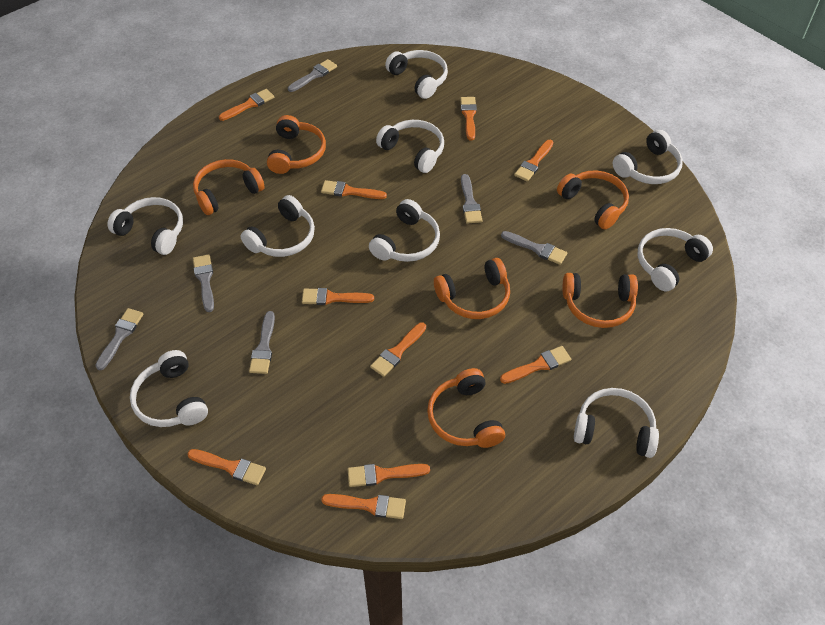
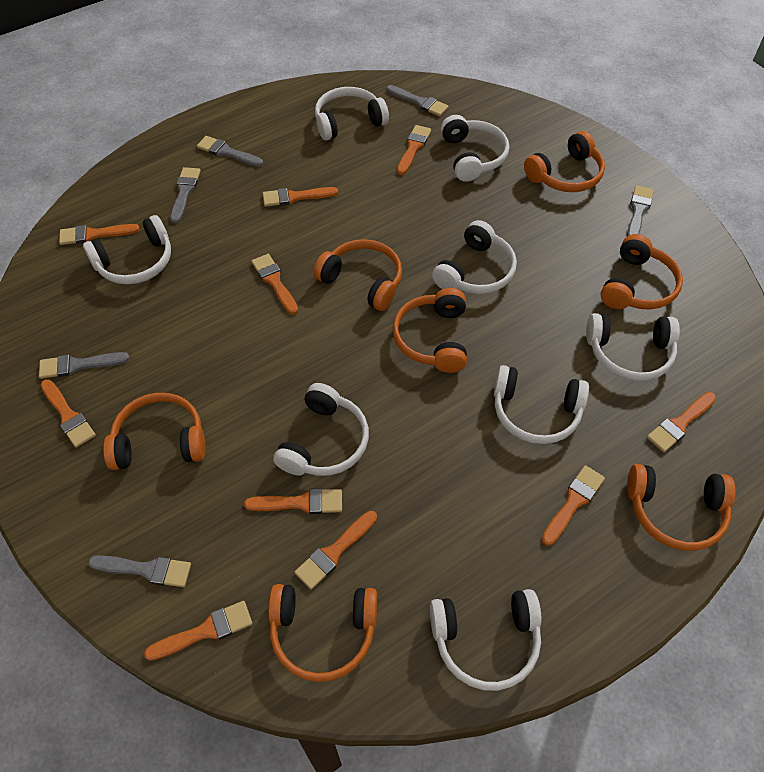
orange headphones: [193,159,265,215] [267,115,326,174] [427,368,505,448] [434,258,510,319] [557,171,629,230] [563,273,638,328] = 6 -> [103,393,205,470] [268,584,377,682] [314,239,402,311] [392,288,467,373] [524,131,605,192] [600,234,683,310] [627,464,736,551] = 7
white headphones: [108,197,183,255] [130,350,208,427] [241,195,315,257] [369,199,440,262] [376,120,444,173] [385,50,448,99] [574,388,659,458] [612,130,683,184] [638,228,713,292] = 9 -> [83,215,171,284] [273,383,369,476] [315,87,389,141] [430,589,541,691] [432,220,517,294] [441,115,509,182] [494,365,589,444] [586,313,680,381] = 8

